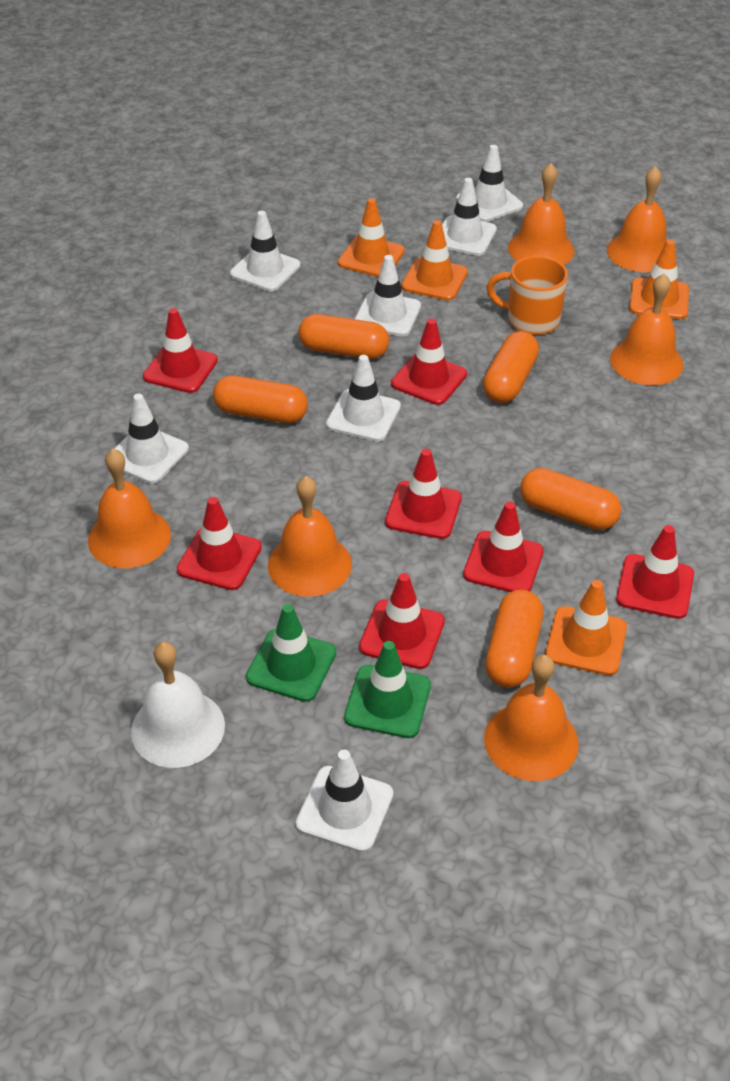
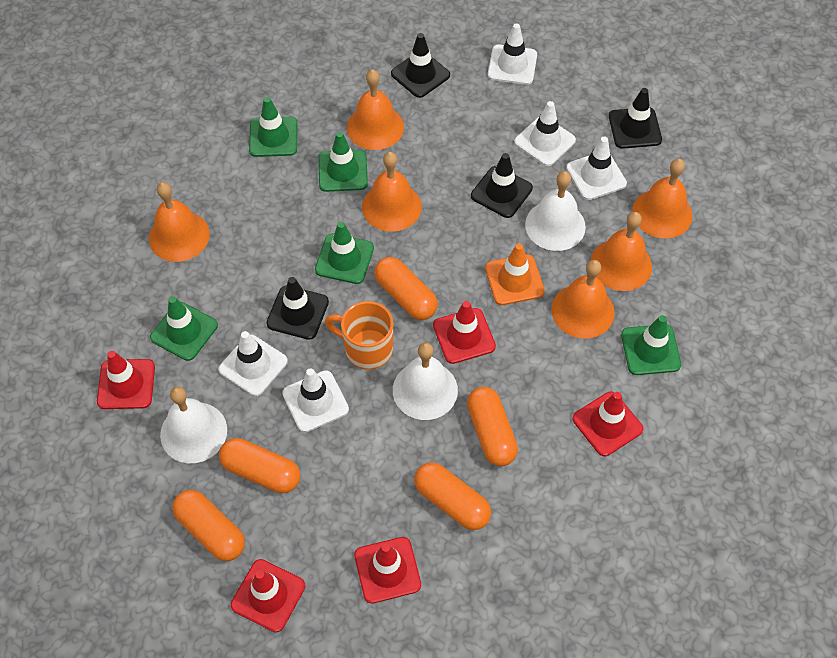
black traffic cone: none = 0 -> [266,277,329,340] [391,33,450,98] [471,153,533,218] [609,88,662,149] = 4
green traffic cone: [246,604,336,702] [344,641,431,738] = 2 -> [150,296,218,361] [249,97,298,157] [315,222,374,284] [318,132,368,192] [621,315,681,375] = 5
orange traffic cone: [338,198,405,277] [401,220,468,301] [545,580,627,676] [629,240,689,319] = 4 -> [485,243,545,305] = 1
red traffic cone: [143,308,218,393] [177,497,262,590] [359,573,445,669] [385,449,462,539] [391,318,467,405] [463,502,544,592] [616,525,694,619] = 7 -> [97,351,155,409] [231,559,306,632] [354,537,421,604] [433,301,496,364] [572,392,643,456] = 5
white bell: [131,642,225,768] = 1 -> [160,386,227,463] [393,342,458,420] [525,171,586,251] = 3
white traffic cone: [114,394,189,484] [230,211,301,291] [296,750,393,853] [326,355,401,442] [355,255,421,336] [442,178,497,256] [456,145,523,222] = 7 -> [218,331,288,396] [282,368,349,432] [488,23,537,85] [514,101,576,166] [566,137,627,200] = 5

